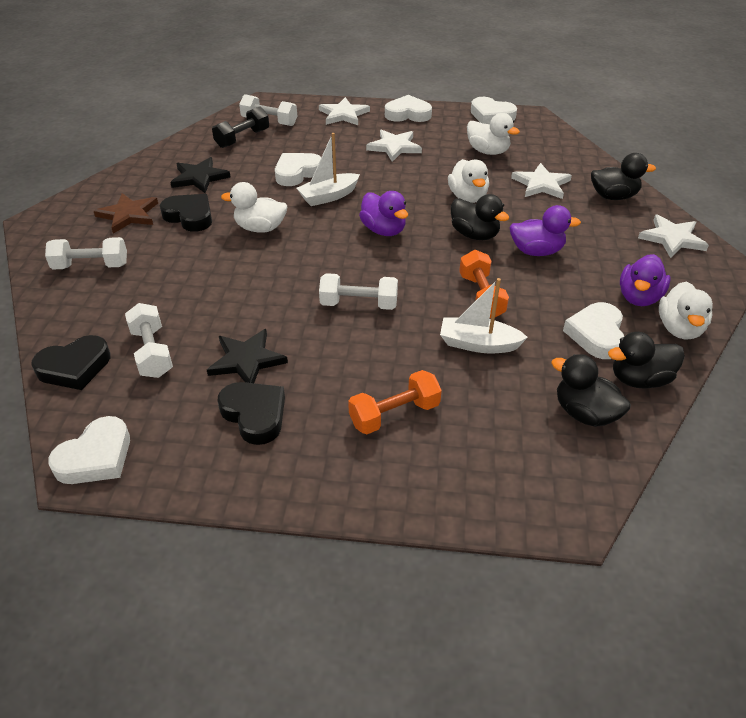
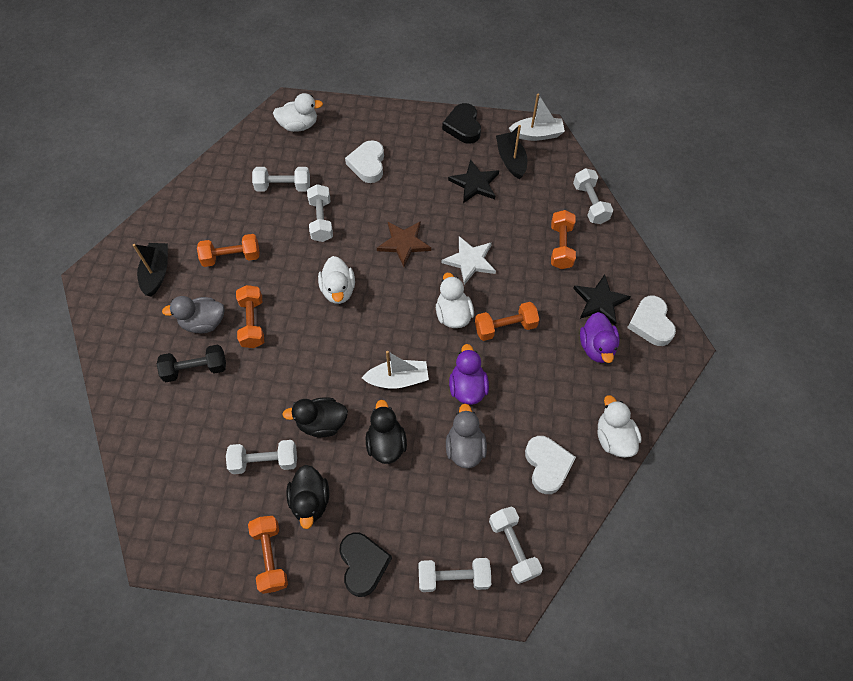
black boat: none = 0 -> [133,243,168,297] [496,125,527,179] = 2
black duck: [451,194,510,240] [551,354,631,427] [591,153,656,200] [608,332,685,389] = 4 -> [282,397,348,437] [286,465,329,529] [366,400,407,464] = 3
black heart: [31,335,111,390] [160,194,212,232] [218,382,285,445] = 3 -> [339,533,392,597] [442,103,481,144] = 2
grey duck: none = 0 -> [162,296,225,333] [446,404,487,469] = 2
orange dumbbell: [348,370,442,434] [459,250,509,318] = 2 -> [197,234,260,267] [236,285,264,348] [248,516,288,594] [475,302,539,341] [551,210,576,269] = 5
purple duck: [359,191,408,236] [510,205,581,256] [620,254,671,306] = 3 -> [449,344,489,405] [580,312,620,363] = 2
white dumbbell: [45,237,127,269] [125,303,173,378] [239,94,297,126] [319,273,398,310] = 4 -> [226,440,297,474] [252,167,310,191] [307,184,333,242] [418,558,491,592] [489,507,542,584] [573,168,613,224] = 6
white heart: [48,416,130,484] [275,153,321,186] [385,95,432,122] [471,97,517,124] [563,302,624,359] = 5 -> [345,140,384,183] [525,436,576,494] [627,296,676,346] = 3
white star: [319,97,370,125] [366,129,422,162] [511,163,572,199] [638,214,709,258] = 4 -> [442,236,496,285] = 1

